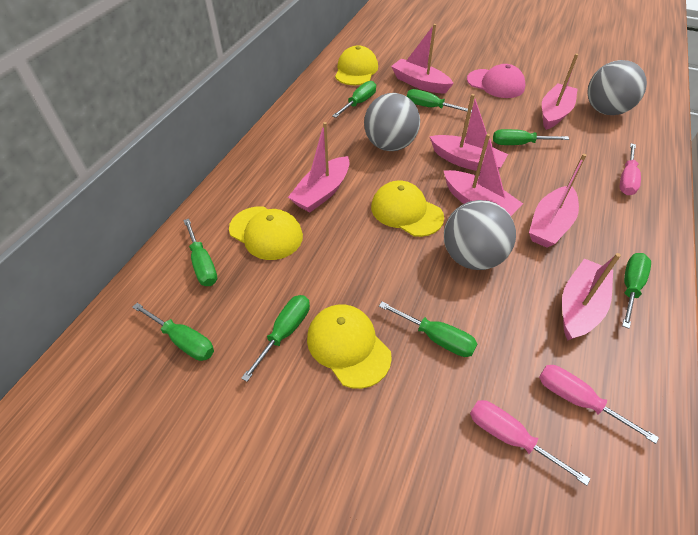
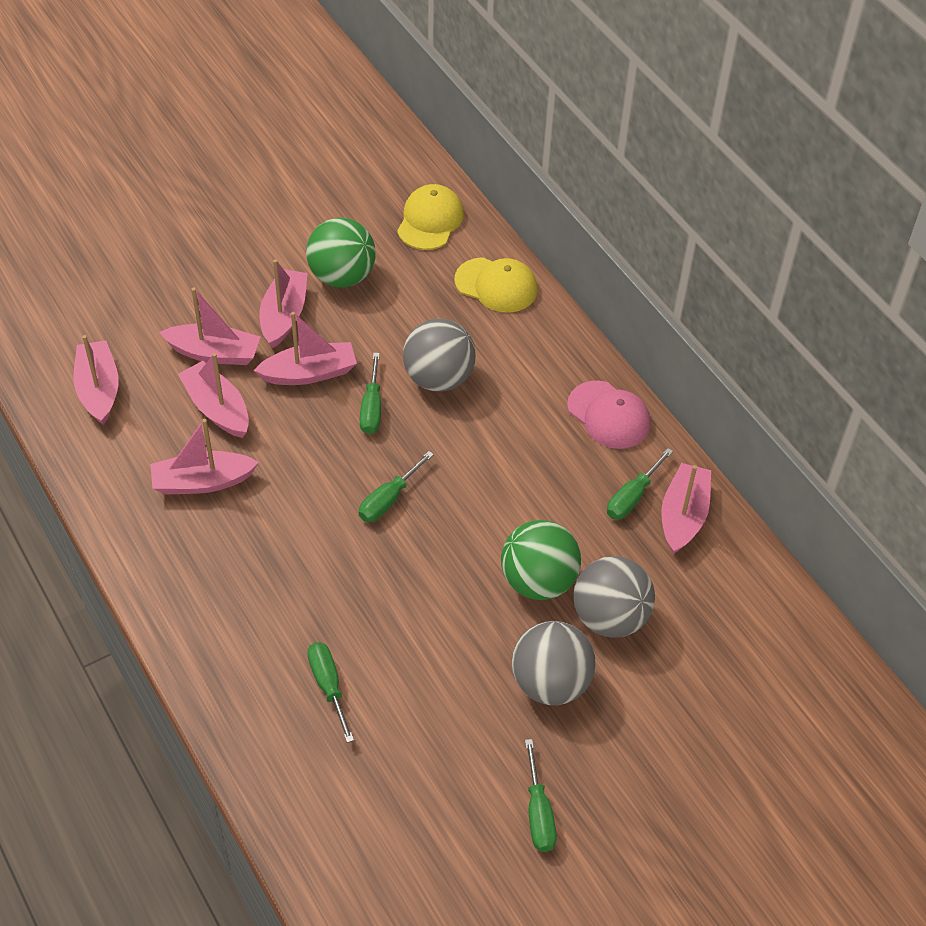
green ball: none = 0 -> [306,218,376,288] [501,520,581,600] = 2
green screwdriver: [132,303,214,361] [183,219,217,286] [241,295,310,382] [332,81,376,118] [379,302,478,357] [407,89,472,113] [493,129,569,145] [622,253,651,329] = 8 -> [307,642,354,743] [359,451,434,522] [360,353,381,434] [525,739,557,852] [607,448,673,520] = 5
pink screwdriver: [470,400,590,486] [539,365,659,444] [620,143,641,195] = 3 -> none = 0
yellow cap: [229,206,303,260] [307,305,392,389] [335,45,378,85] [371,181,444,237] = 4 -> [397,184,464,250] [455,257,537,313] = 2

